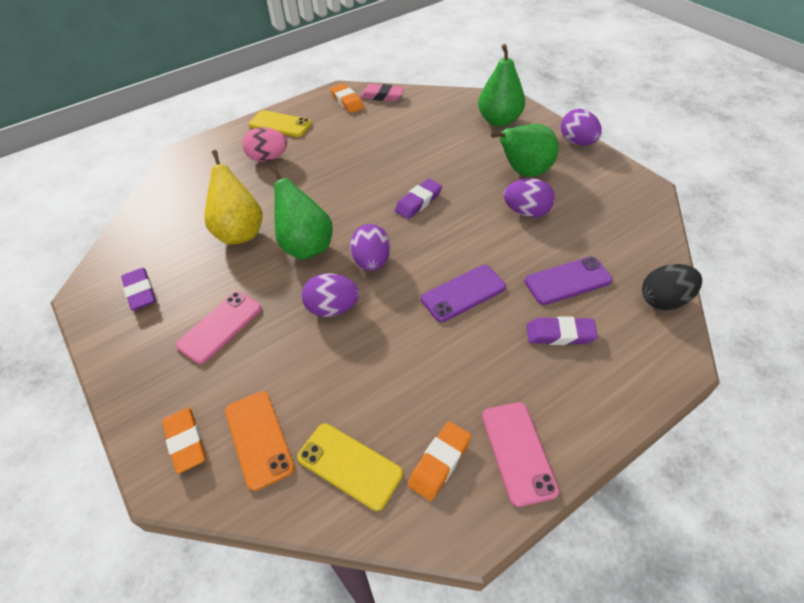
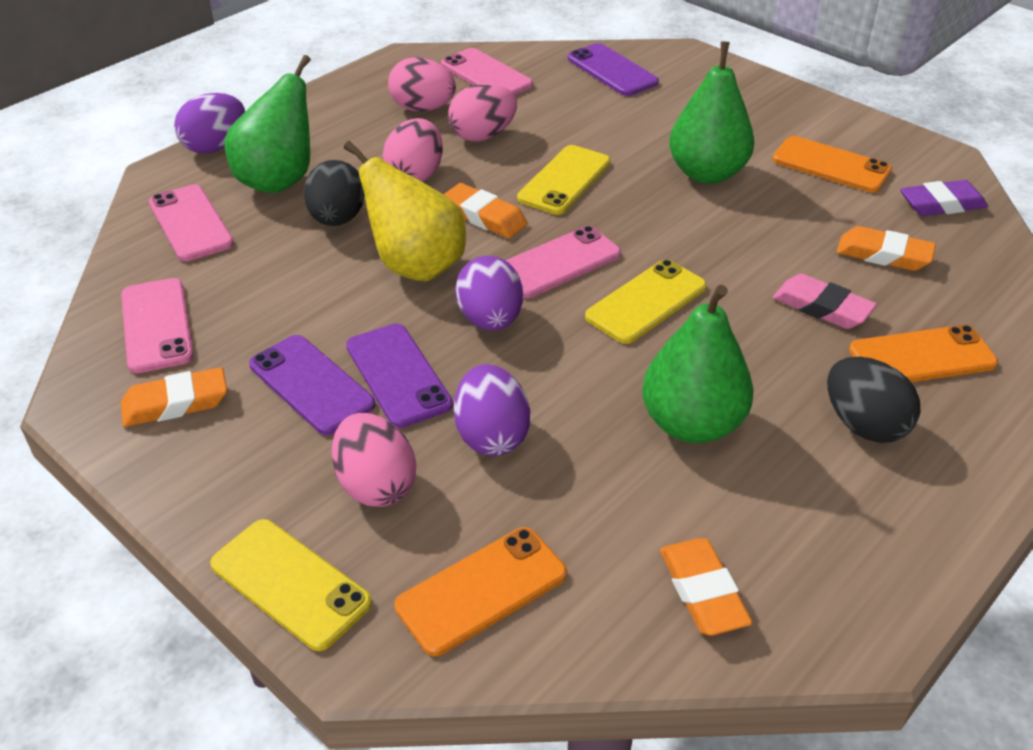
black egg: [642,264,702,310] = 1 -> [304,160,365,226] [827,357,920,443] = 2
orange eraser: [162,407,206,474] [330,83,364,113] [408,421,471,501] = 3 -> [121,367,227,427] [443,183,528,238] [660,538,753,636] [836,226,936,271] = 4
orange phone: [225,391,295,491] = 1 -> [394,527,567,656] [772,136,892,193] [849,325,998,382] = 3
pink egg: [243,127,287,162] = 1 -> [332,413,416,507] [383,118,443,182] [388,57,456,112] [448,83,517,142] = 4
pink phone: [176,291,262,364] [482,402,559,507] = 2 -> [121,278,194,373] [149,184,234,261] [441,48,533,95] [505,226,621,298] = 4
purple egg: [301,273,360,317] [350,224,391,271] [504,179,555,217] [561,109,602,146] = 4 -> [174,93,245,153] [454,364,530,456] [455,256,523,331] = 3
purple eraser: [121,268,156,311] [395,179,442,219] [527,316,598,345] = 3 -> [900,180,988,216] = 1
purple phone: [421,265,506,322] [524,256,613,305] = 2 -> [249,335,375,435] [346,324,453,428] [568,43,659,96] = 3
yellow phone: [249,110,312,137] [297,423,403,511] = 2 -> [210,519,372,651] [517,145,611,215] [585,259,707,344] = 3

